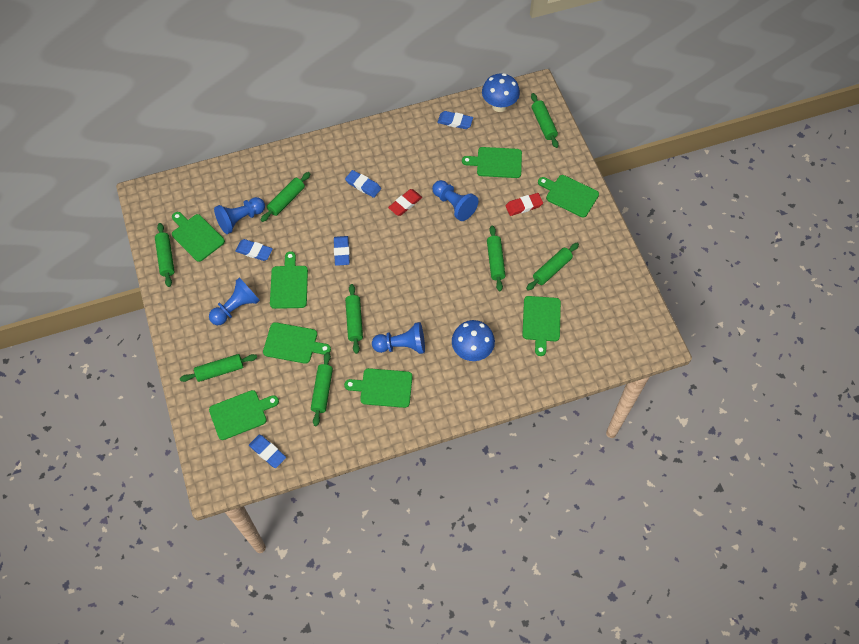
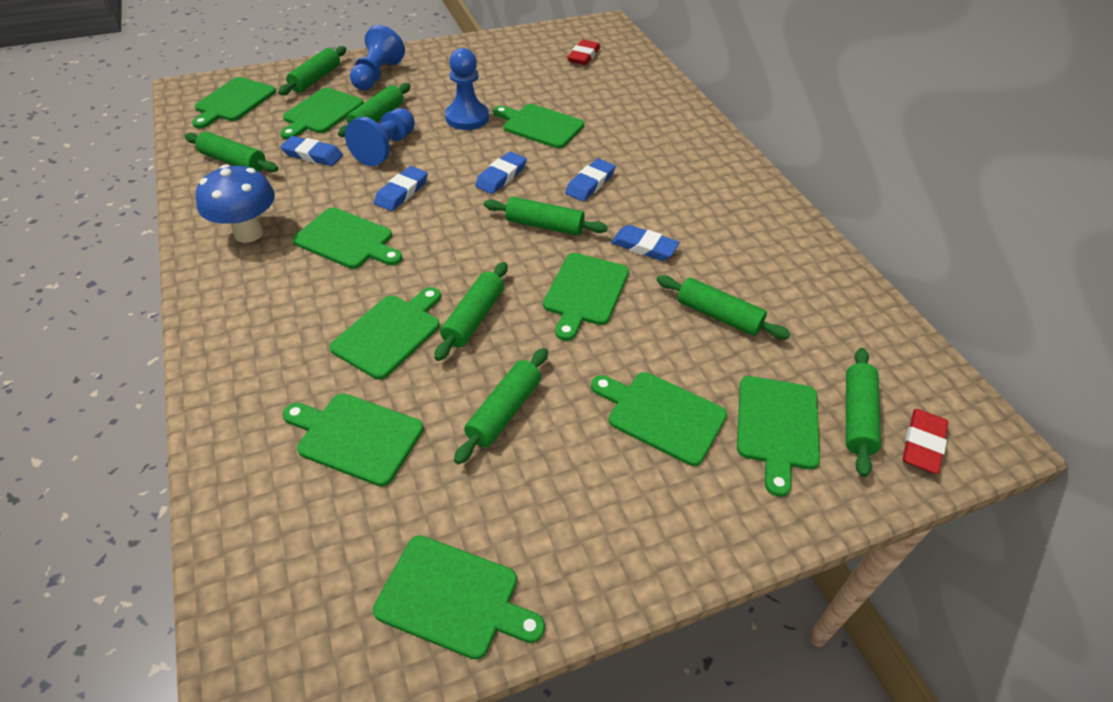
blue mushroom: [452,320,495,361] [482,73,520,112] = 2 -> [196,164,275,243] = 1
blue pawn: [209,278,260,325] [214,197,265,234] [372,322,425,354] [432,180,479,221] = 4 -> [345,108,415,166] [350,25,405,90] [445,48,489,130] = 3
green cutting board: [172,212,225,262] [209,390,279,440] [263,322,331,364] [270,251,308,309] [344,368,412,408] [462,147,522,178] [522,296,561,356] [538,175,599,218] = 8 -> [192,77,276,128] [280,88,363,140] [283,393,424,486] [292,207,402,269] [329,287,441,380] [373,535,545,660] [493,104,584,148] [543,253,629,341] [591,372,727,466] [737,376,820,497] = 10

